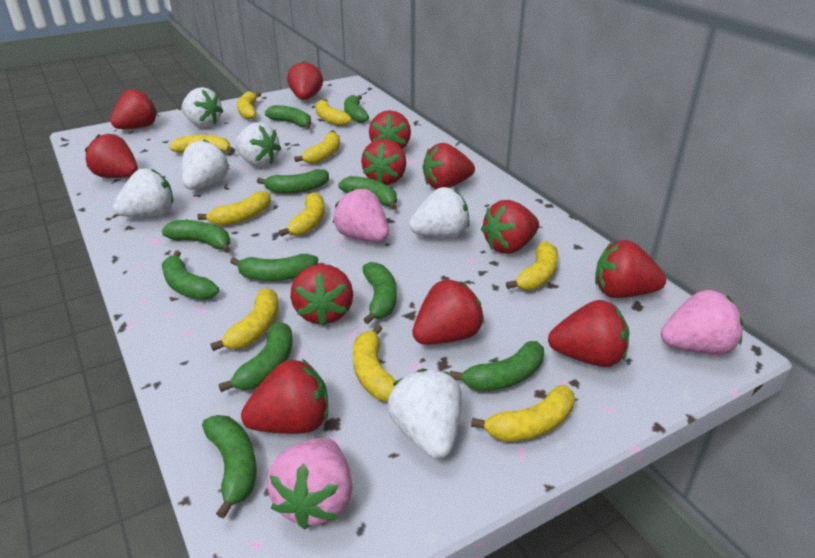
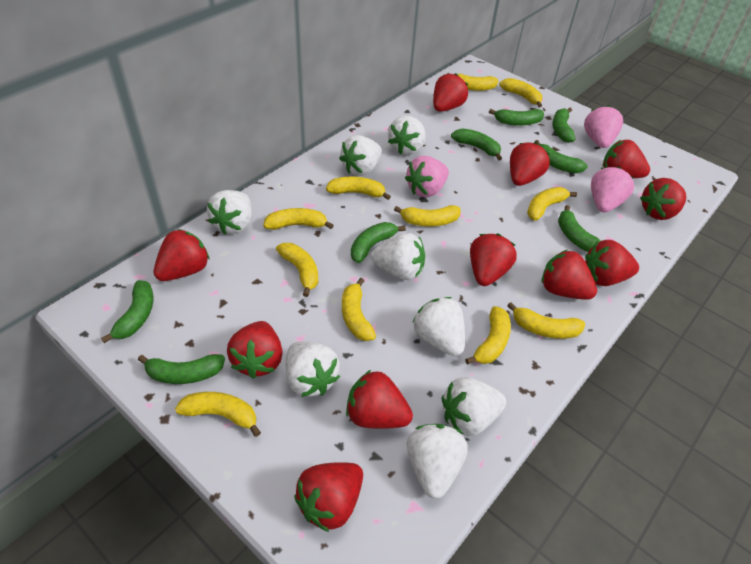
green banana: [162,220,231,253] [162,251,219,300] [202,415,257,519] [218,322,293,392] [230,254,318,281] [257,169,329,194] [265,105,311,129] [338,176,397,210] [344,95,369,123] [362,262,397,324] [450,341,544,391] = 11 -> [101,280,153,343] [138,354,225,384] [351,222,406,263] [451,128,502,160] [489,109,544,126] [535,140,588,173] [552,108,575,143] [558,205,601,252] = 8
red strawberry: [85,134,138,178] [111,89,158,129] [241,359,328,434] [287,61,323,100] [290,264,353,326] [361,139,406,185] [369,110,411,149] [412,280,484,344] [423,143,475,189] [481,200,539,254] [548,300,629,367] [595,240,666,298] = 12 -> [154,229,210,281] [227,321,283,379] [294,462,363,532] [346,369,413,429] [433,73,468,112] [470,234,517,286] [510,142,550,186] [542,249,597,300] [585,240,639,286] [603,140,650,178] [640,178,686,220] = 11
white strawberry: [113,168,173,217] [182,87,223,128] [182,139,230,190] [235,122,281,167] [387,368,462,459] [409,187,470,238] = 6 -> [207,190,252,234] [286,342,340,397] [339,135,382,176] [371,233,425,280] [388,116,426,155] [407,424,468,499] [412,297,465,356] [442,377,506,436] = 8
yellow banana: [169,135,235,153] [197,191,271,226] [210,288,279,351] [237,92,262,120] [279,192,325,237] [294,132,340,164] [316,99,351,126] [353,324,395,402] [471,385,575,442] [506,241,558,290] = 10 -> [175,392,261,437] [263,208,334,230] [276,243,318,297] [326,176,391,200] [342,278,376,341] [394,205,461,227] [447,73,498,91] [465,306,511,365] [499,78,542,108] [507,302,585,339] [527,187,577,221] = 11

